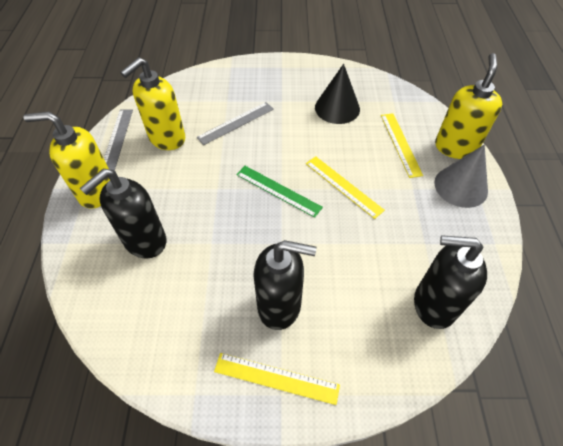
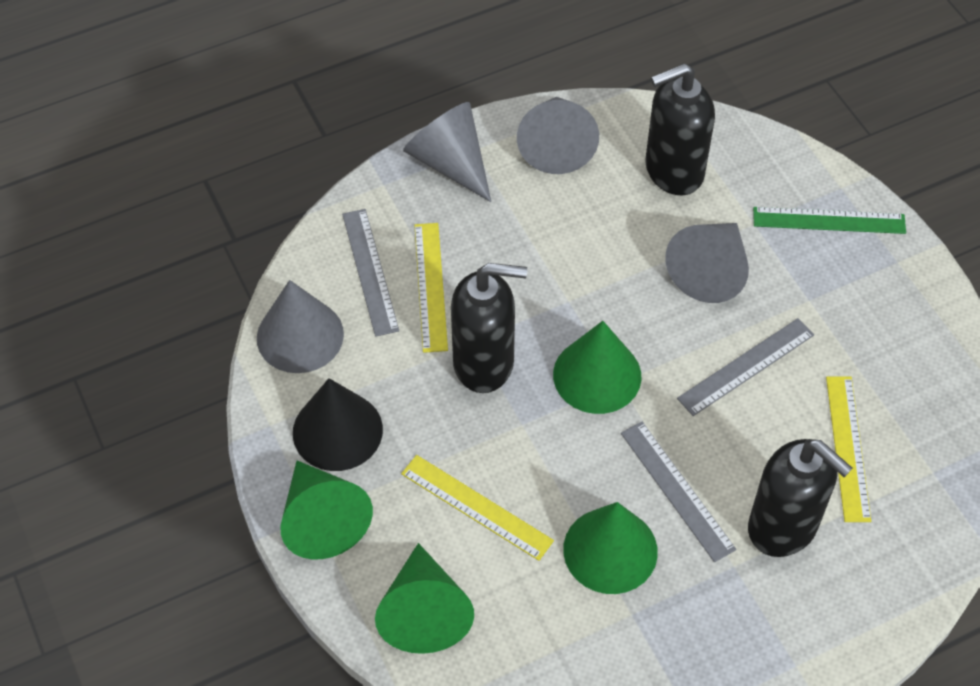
green cone: none = 0 -> [281,461,373,560] [375,543,474,654] [553,321,642,414] [563,502,658,594] = 4
grey cone: [434,145,488,208] = 1 -> [257,280,344,373] [403,102,491,202] [517,97,599,174] [665,223,749,303] = 4
grey ruler: [104,109,133,170] [196,102,274,145] = 2 -> [342,209,399,337] [621,422,736,562] [677,318,814,416] = 3
yellow soap dispenser: [23,111,110,209] [120,57,185,150] [435,53,502,159] = 3 -> none = 0

